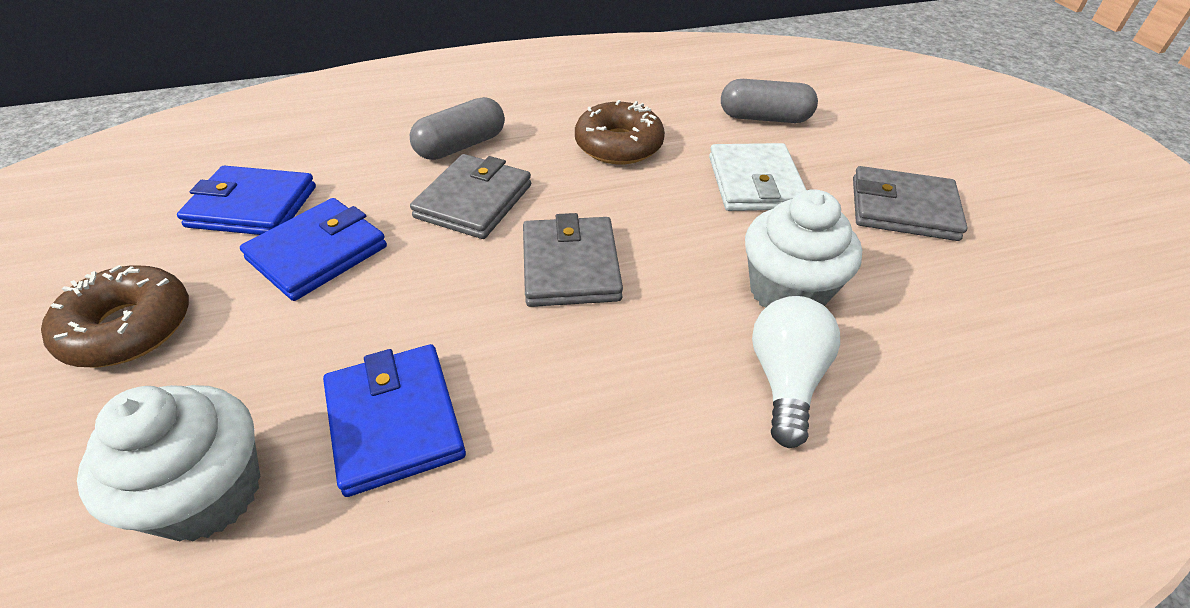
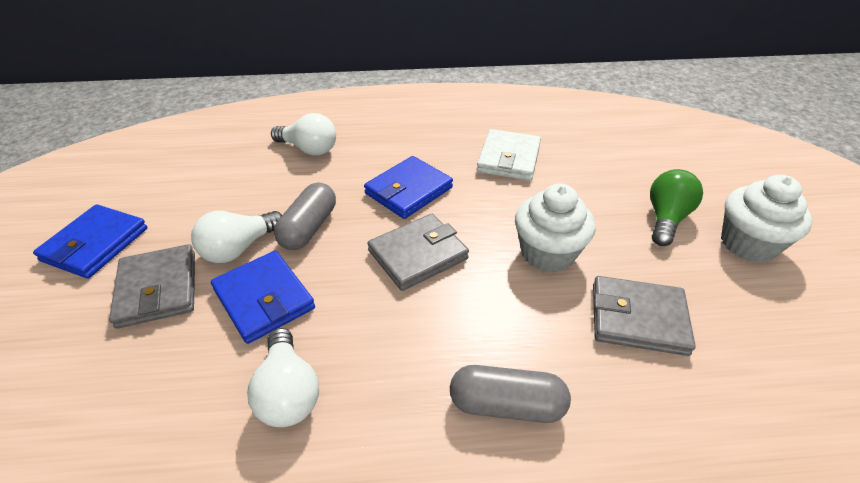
brown donut: [41,265,189,368] [575,100,665,164] = 2 -> none = 0
green light bulb: none = 0 -> [650,169,703,246] = 1
white light bulb: [752,296,840,448] = 1 -> [191,211,282,263] [247,328,319,427] [271,113,336,156] = 3

